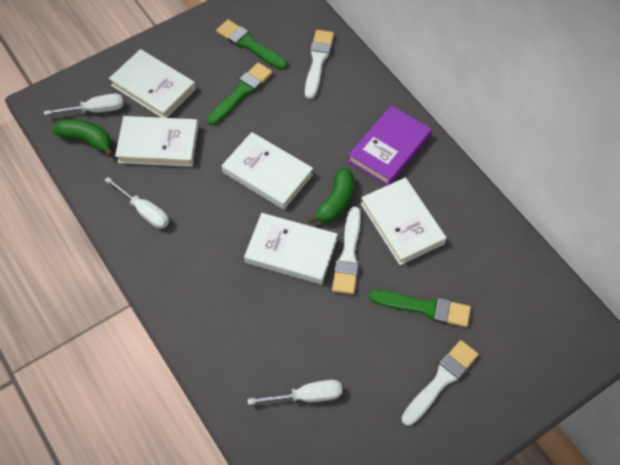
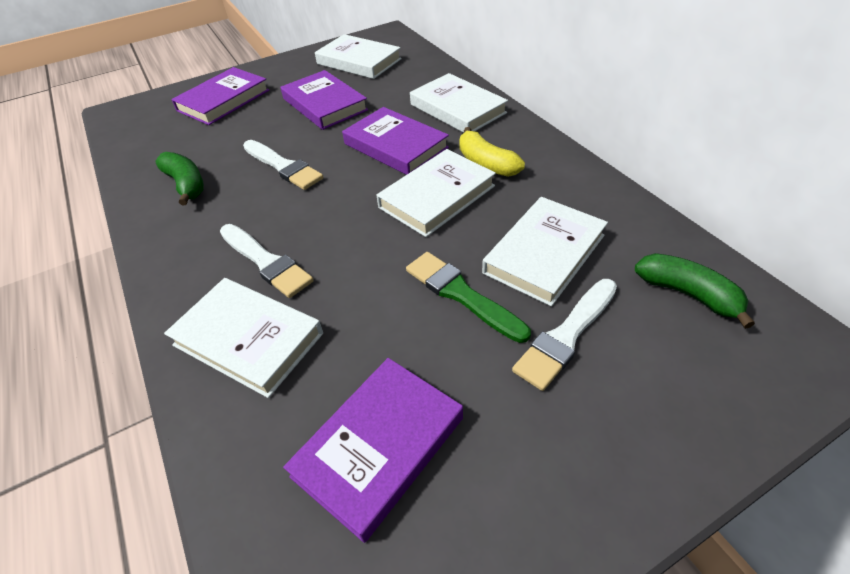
green brush: [207,63,272,125] [216,20,287,70] [369,290,471,327] = 3 -> [406,252,531,343] = 1
purple book: [348,106,432,185] = 1 -> [171,67,269,125] [281,70,368,130] [283,358,463,543] [342,107,449,175] = 4
white screwdriver: [44,93,124,115] [104,177,169,229] [247,380,342,405] = 3 -> none = 0
yellow banana: none = 0 -> [459,127,525,177] = 1

